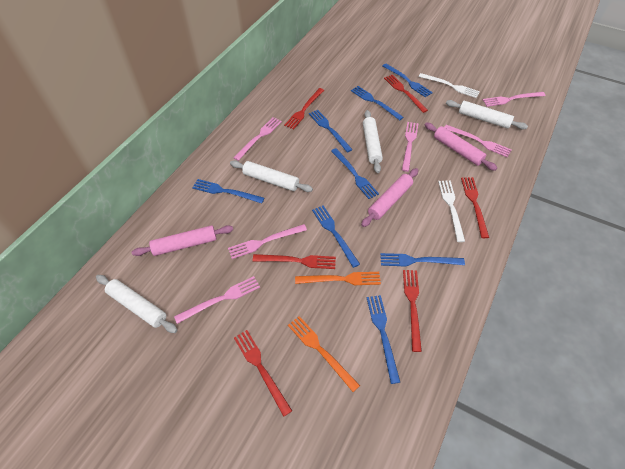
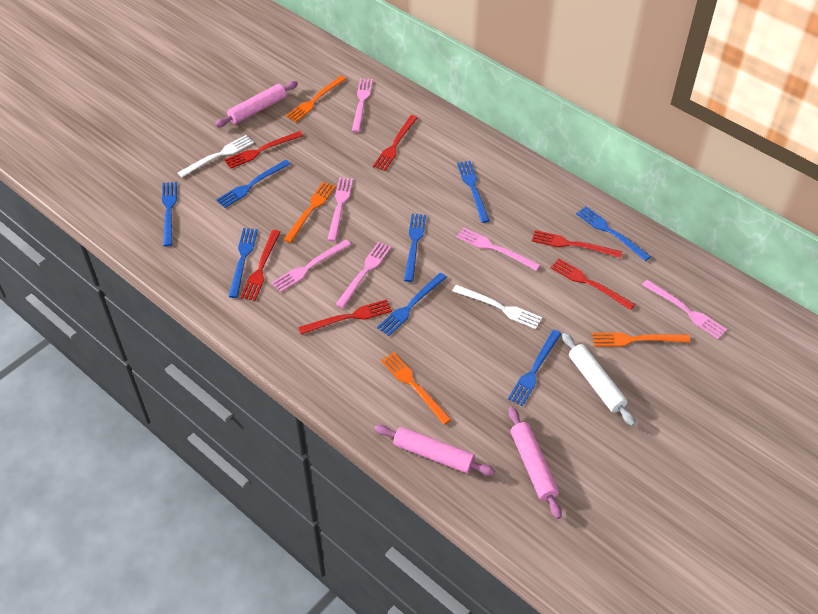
orange fork: [288,316,360,392] [295,272,381,285] = 2 -> [284,182,336,243] [286,76,346,122] [381,352,452,425] [592,333,690,346] = 4
white rolling pin: [96,275,177,333] [230,160,313,192] [363,110,383,173] [446,100,528,129] = 4 -> [562,333,636,426] = 1

